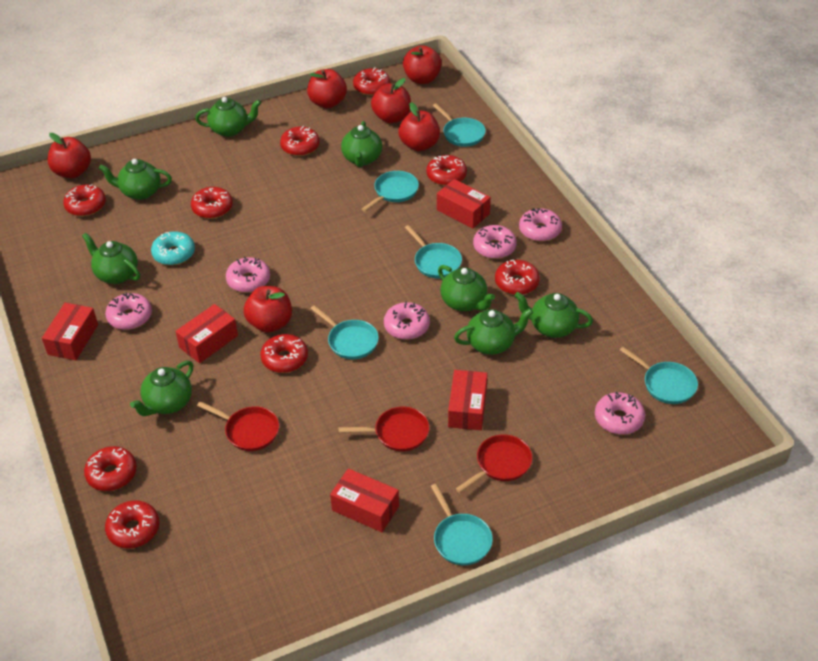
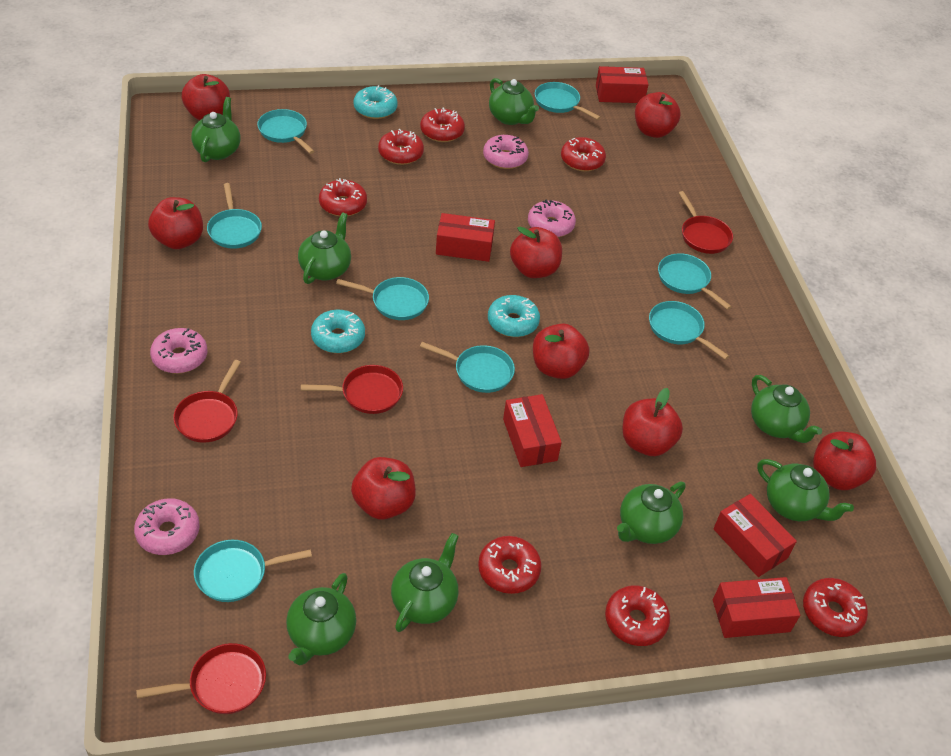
pink donut: [105,292,152,330] [226,257,270,293] [384,301,430,340] [473,225,517,259] [519,208,562,242] [595,392,645,435] = 6 -> [134,498,200,555] [150,328,208,374] [483,135,529,169] [528,200,576,237] = 4
red apple: [47,133,91,178] [244,286,292,333] [307,69,347,108] [371,78,411,123] [399,102,440,151] [403,45,442,84] = 6 -> [148,197,203,249] [182,74,230,120] [351,457,416,519] [510,226,562,278] [533,324,589,379] [623,388,683,456] [635,92,681,138] [813,432,876,490] = 8
red donut: [63,184,106,216] [84,446,137,491] [105,500,160,548] [191,187,233,219] [260,334,308,373] [280,126,320,156] [353,67,390,96] [426,155,467,186] [495,260,540,295] = 9 -> [319,178,367,216] [378,129,424,165] [420,108,465,142] [478,536,542,594] [561,137,606,172] [605,585,670,646] [803,578,868,637] = 7
red pan: [197,401,279,451] [338,407,429,451] [456,435,532,493] = 3 -> [136,643,266,714] [173,360,241,443] [301,365,403,414] [679,191,733,254] = 4
turquoise donut: [151,231,195,265] = 1 -> [311,310,365,353] [353,85,398,119] [488,295,540,337] = 3
turquoise pan: [310,305,379,359] [361,171,419,212] [405,225,462,278] [431,484,493,565] [433,103,486,147] [620,347,698,404] = 6 -> [194,540,312,602] [207,183,262,249] [257,109,314,154] [336,277,429,320] [420,342,515,393] [535,82,601,120] [649,301,729,360] [658,253,732,310] = 8

